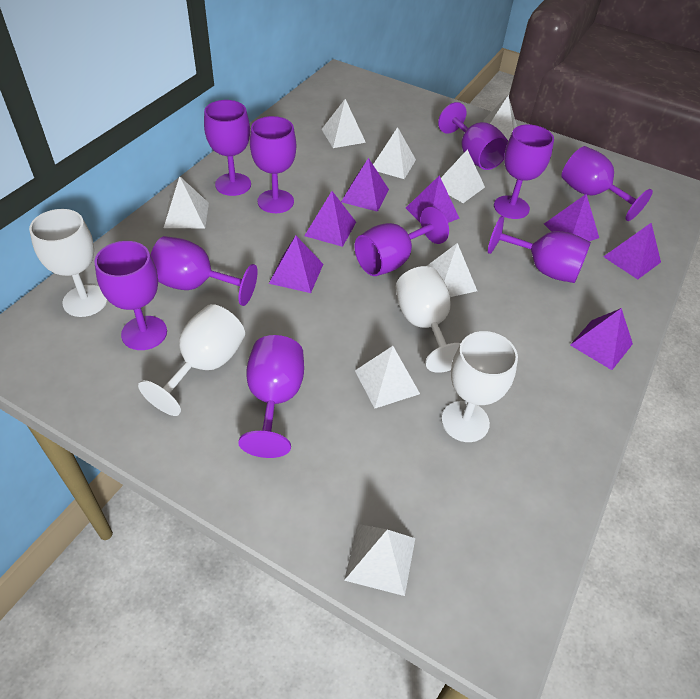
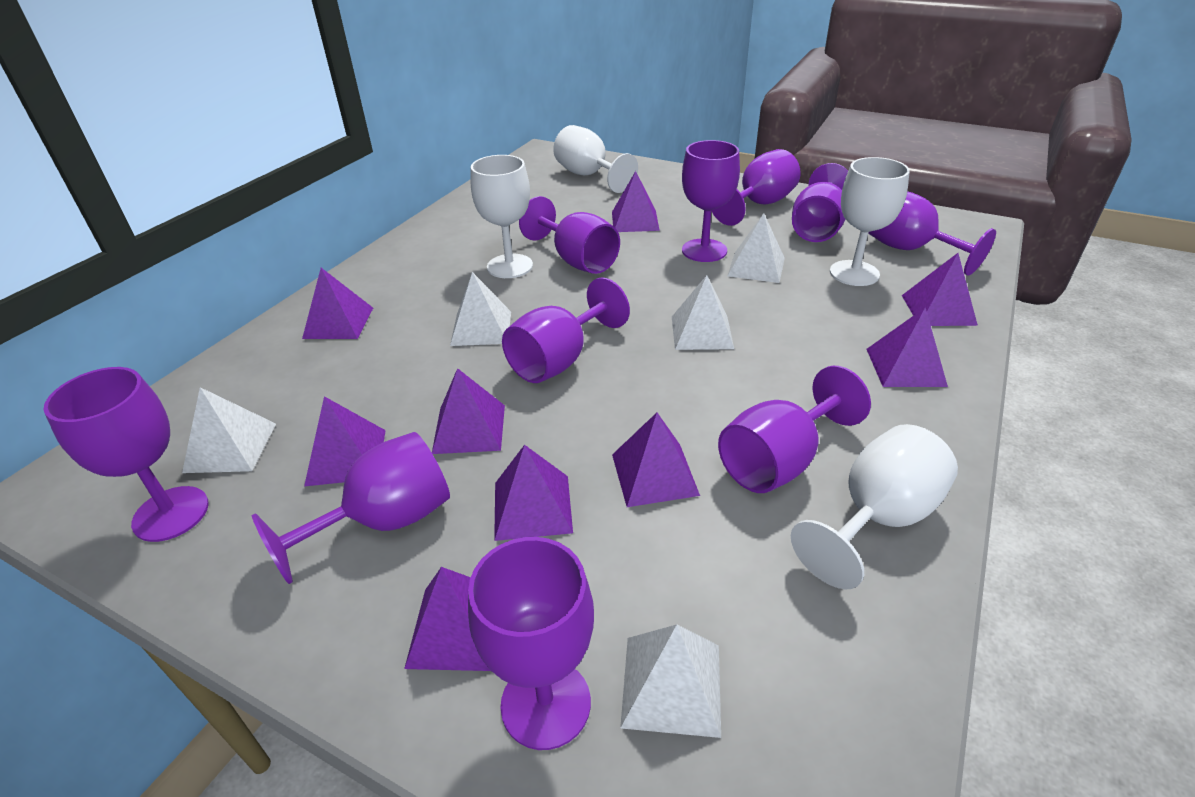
purple pyramid: [269,236,323,293] [304,191,356,247] [341,158,389,212] [406,175,460,223] [544,194,599,241] [570,308,633,370] [603,223,661,279] = 7 -> [302,268,373,339] [304,396,386,487] [404,567,491,671] [432,368,505,454] [494,445,573,541] [612,171,660,232] [612,413,700,507] [867,307,948,387] [902,253,978,326] = 9
white pyramid: [164,176,209,228] [322,99,366,148] [344,524,415,596] [355,346,420,408] [373,127,416,179] [427,243,477,297] [441,149,485,203] [483,95,517,141] = 8 -> [182,387,276,473] [450,272,511,346] [620,624,721,738] [672,275,734,350] [727,213,785,283] = 5

